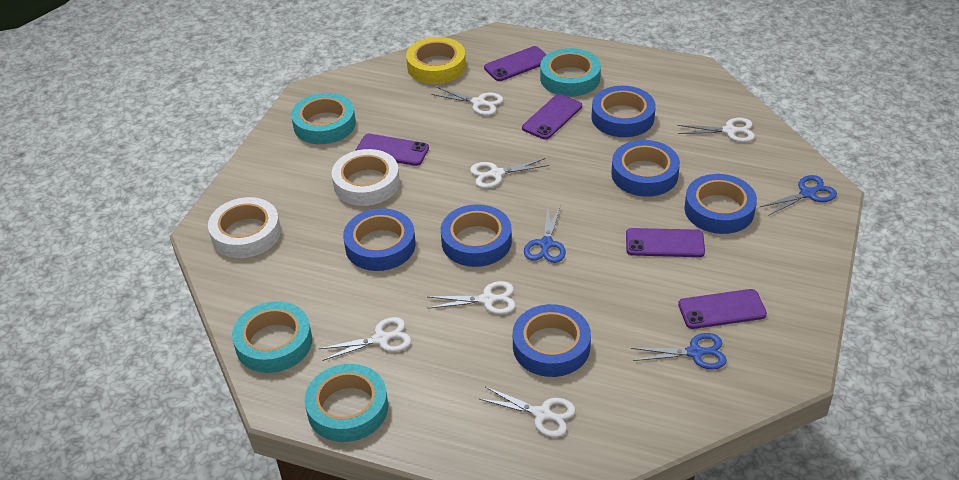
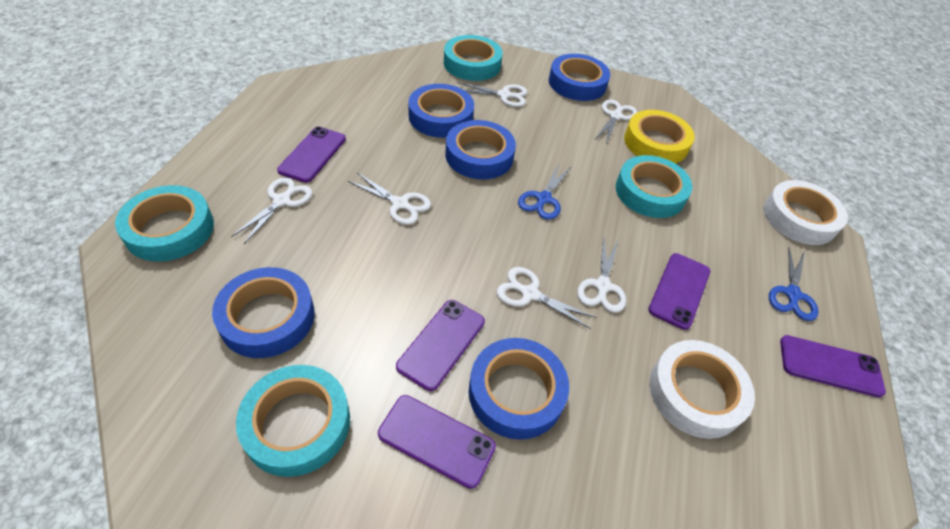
blue scissors: [524,205,566,263] [631,333,727,369] [760,175,837,216] = 3 -> [518,164,572,220] [769,247,819,321] = 2
blue tape: [343,208,415,271] [441,204,512,267] [513,304,591,377] [591,86,656,137] [611,140,680,197] [684,174,757,234] = 6 -> [212,267,315,358] [408,84,474,138] [445,120,516,179] [469,338,569,440] [549,54,610,101] = 5

